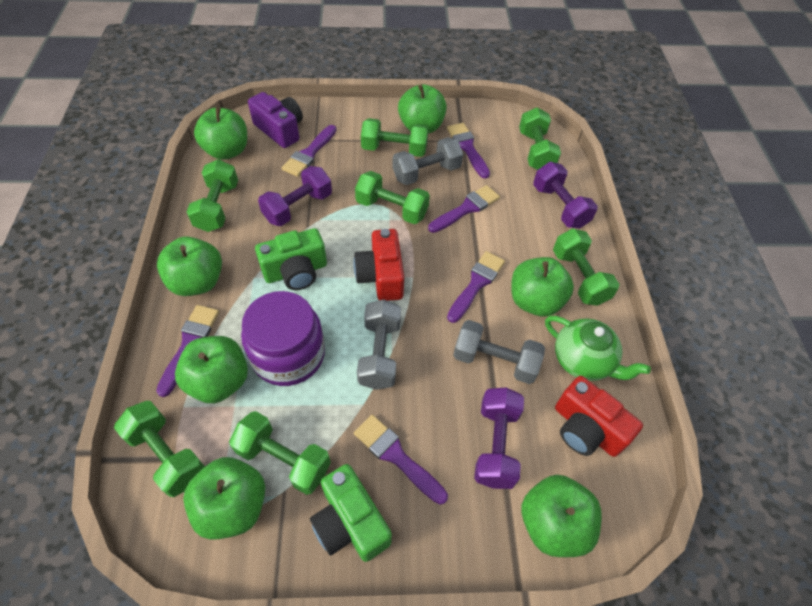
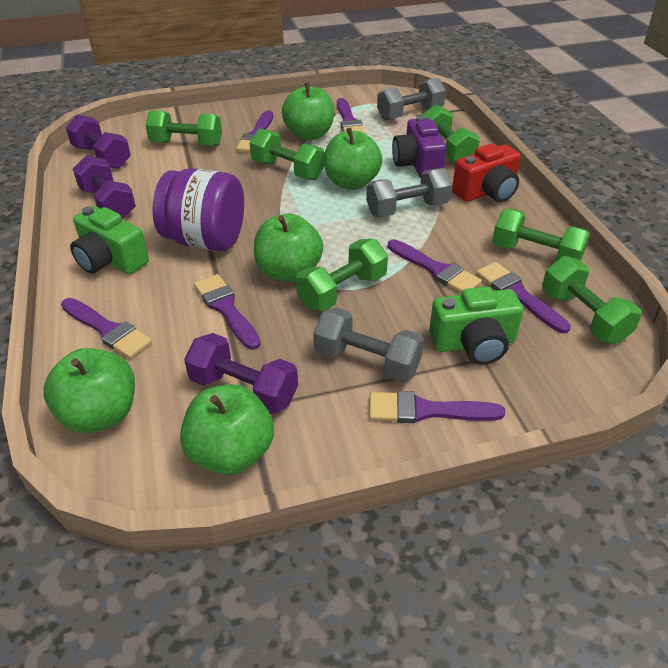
green apple: [157,237,222,296] [175,336,248,403] [183,457,266,540] [194,107,247,160] [398,84,447,134] [511,257,574,316] [522,475,602,557] = 7 -> [43,348,135,433] [180,384,274,475] [254,214,323,282] [282,82,334,140] [324,128,383,190] = 5
green dumbbell: [114,401,205,497] [186,159,238,232] [229,411,331,495] [355,171,430,224] [361,118,429,157] [519,107,561,170] [553,228,620,306] = 7 -> [146,110,222,146] [250,129,325,180] [296,239,388,311] [421,104,480,162] [492,209,590,261] [542,256,642,344] = 6
green teapot: [545,316,651,381] = 1 -> none = 0
purple brush: [156,305,219,397] [282,125,337,177] [354,415,448,505] [428,185,500,233] [447,123,490,178] [447,251,505,323] = 6 -> [61,298,152,359] [194,274,261,350] [236,110,273,152] [337,98,366,134] [369,391,506,423] [387,239,482,293] [476,262,571,333] = 7
red camera: [353,229,404,301] [555,376,643,457] = 2 -> [452,143,521,202] = 1

